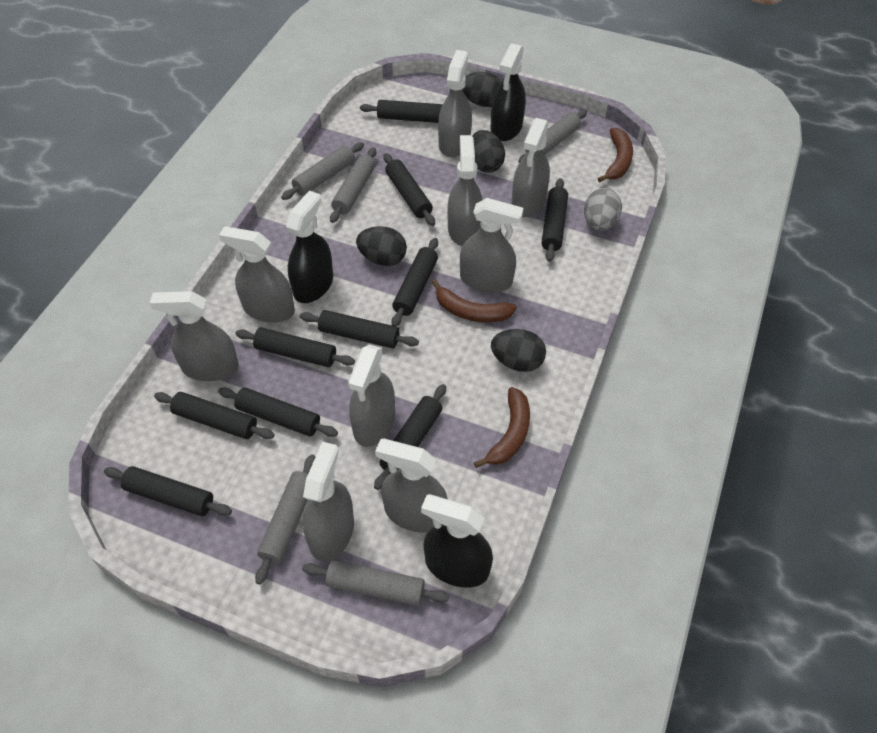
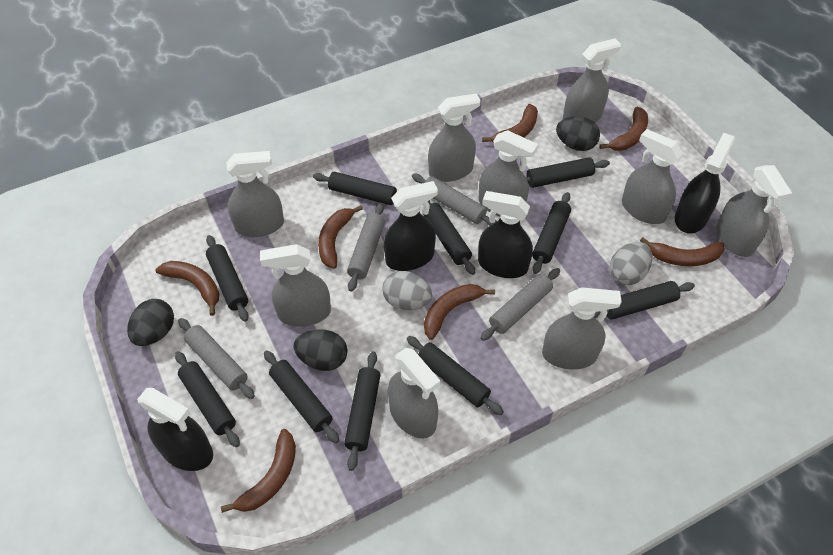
black egg: [356,226,407,266] [463,72,501,107] [472,130,505,173] [491,329,546,372] = 4 -> [127,299,174,346] [293,329,348,371] [556,116,600,151] = 3
black spray bottle: [286,191,333,303] [421,494,493,588] [490,44,526,141] = 3 -> [137,388,213,471] [384,181,438,271] [478,191,533,278] [675,132,735,234] = 4
brown banana: [432,279,517,322] [474,387,530,468] [598,128,633,182] = 3 -> [155,261,219,316] [221,429,296,513] [318,205,363,269] [424,284,495,340] [482,104,538,143] [599,107,648,151] [640,237,724,266] = 7
grey egg: [584,188,622,231] = 1 -> [382,271,432,310] [609,242,652,285] = 2
grey rolling pin: [255,455,315,584] [281,142,364,200] [302,560,449,606] [330,147,376,223] [518,110,587,163] = 5 -> [178,318,255,399] [347,203,385,292] [412,174,497,226] [480,268,560,341] = 4

